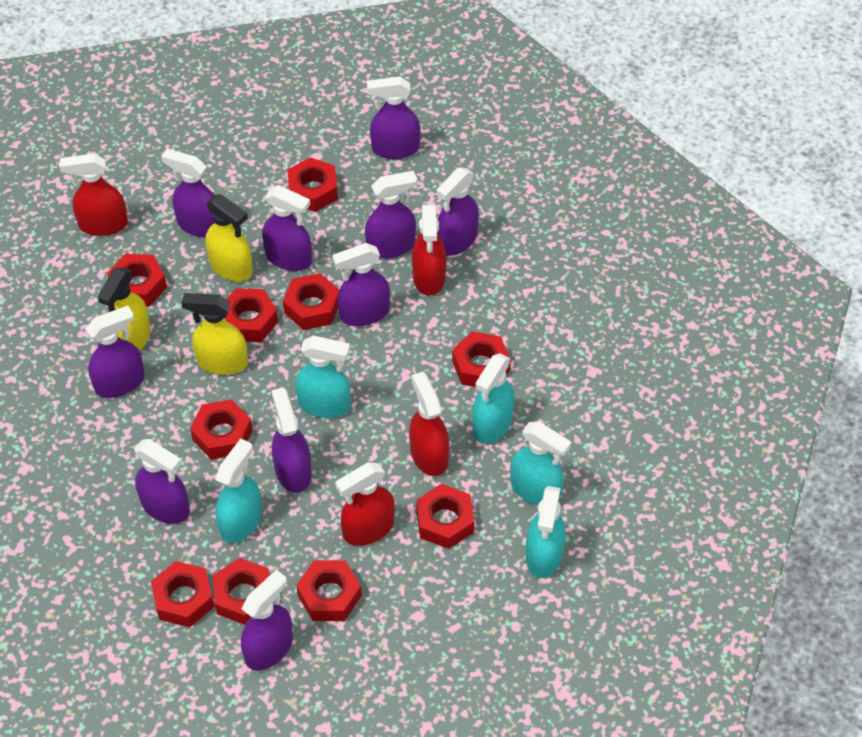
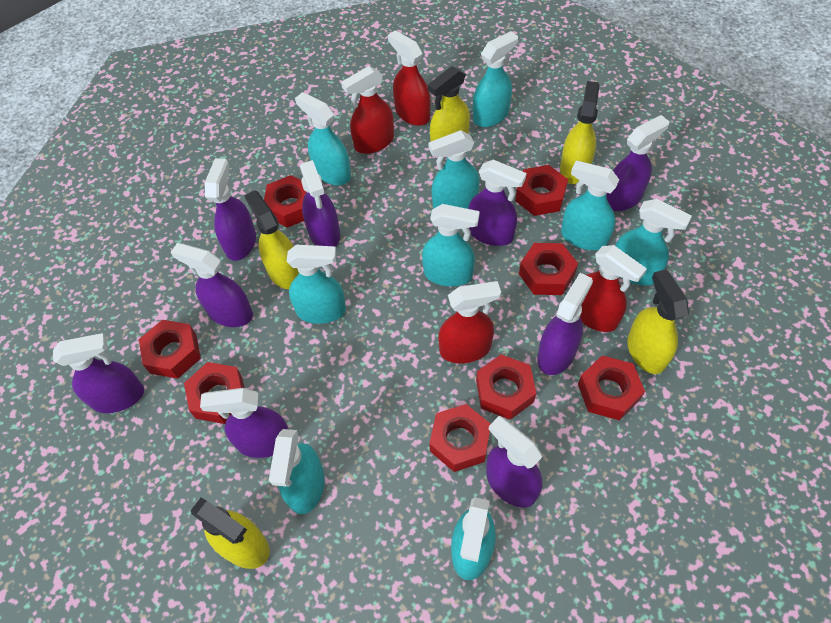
purple spray bottle: [86,306,145,398] [134,439,190,524] [161,149,215,238] [241,570,293,671] [262,185,312,271] [271,387,311,493] [332,243,390,326] [365,171,417,259] [367,77,420,159] [437,167,479,256] = 10 -> [53,333,144,413] [170,243,253,327] [200,388,288,458] [205,158,256,261] [300,160,340,247] [468,160,527,246] [486,416,543,508] [537,273,593,375] [606,115,669,211] = 9
red nut: [107,254,167,307] [151,561,214,627] [190,400,252,460] [213,558,270,625] [225,288,278,342] [283,273,339,330] [287,157,338,212] [296,560,362,621] [416,484,474,549] [452,331,511,387] = 10 -> [139,320,201,379] [184,362,244,424] [264,175,306,228] [429,404,491,472] [476,354,536,420] [515,165,568,216] [519,243,578,295] [578,356,645,420] = 8
turquoise spray bottle: [215,438,262,543] [295,336,351,418] [472,353,514,443] [510,421,571,506] [526,486,566,578] = 5 -> [269,429,325,514] [287,245,346,324] [295,92,351,185] [422,204,480,287] [428,130,480,209] [451,497,496,580] [473,31,518,127] [561,160,619,250] [615,199,692,286] = 9
yellow spray bottle: [98,267,151,351] [181,293,248,375] [205,194,253,282] = 3 -> [191,498,270,569] [244,190,299,289] [428,66,470,142] [560,81,600,184] [627,269,689,374] = 5

